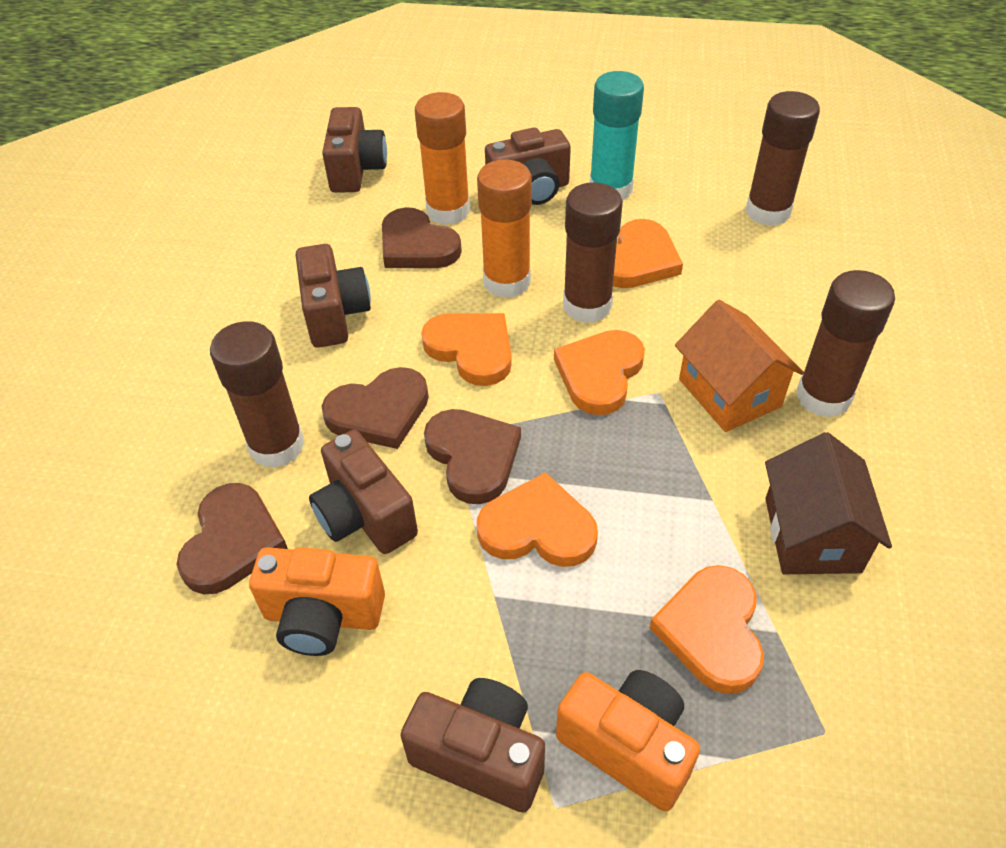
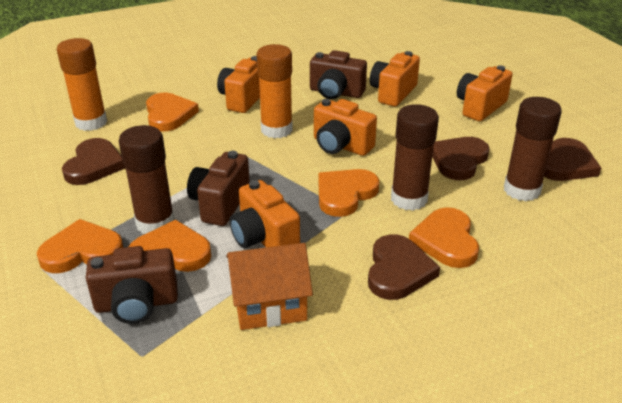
brown camera: [296,244,371,348] [309,430,418,554] [322,107,387,193] [400,678,545,813] [485,127,571,205] = 5 -> [86,246,178,324] [187,151,250,226] [310,50,367,99] = 3
brown glue stick: [210,321,305,468] [563,182,623,323] [745,91,820,226] [796,270,895,418] = 4 -> [119,125,175,234] [391,104,439,211] [504,97,562,201] = 3
brown house: [765,432,892,574] = 1 -> none = 0
orange camera: [249,547,385,656] [556,670,700,812] = 2 -> [217,56,260,113] [230,180,300,248] [314,99,377,156] [370,51,420,107] [457,66,513,121] = 5
turquoise glue stick: [590,71,644,201] = 1 -> none = 0

